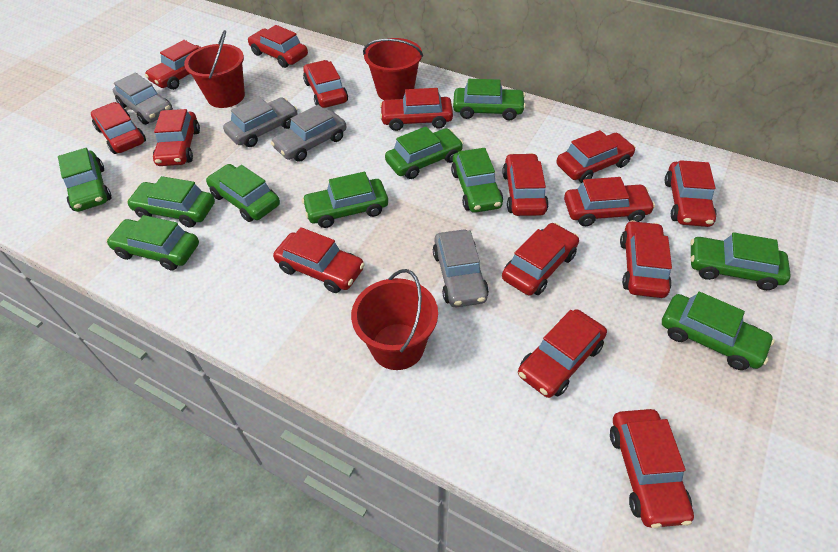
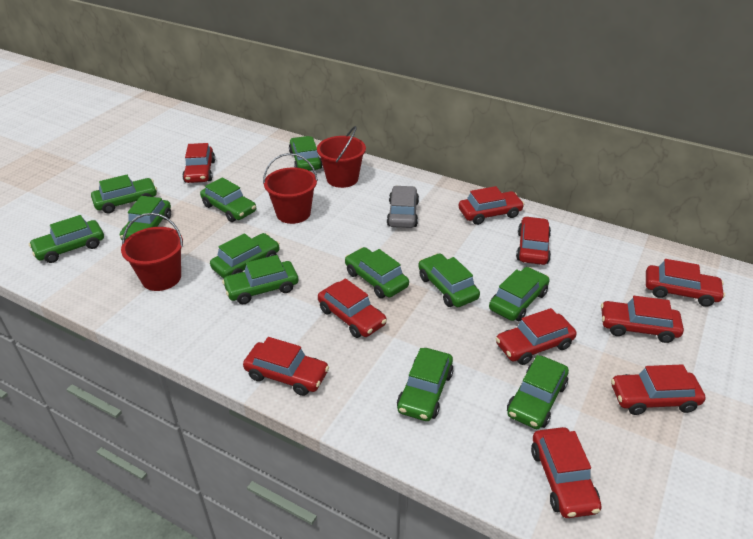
green car: [58,148,112,212] [106,215,199,271] [127,176,215,227] [206,164,280,222] [302,172,388,228] [385,126,463,179] [451,148,503,213] [453,79,526,120] [662,292,775,370] [690,232,791,290] = 10 -> [29,215,104,263] [91,175,157,214] [120,196,171,240] [200,177,256,222] [210,233,280,278] [222,255,298,304] [289,136,322,171] [345,247,409,298] [397,348,453,421] [418,253,480,307] [489,267,550,321] [507,355,569,429] = 12
grey car: [113,72,173,125] [223,97,298,147] [271,105,346,162] [433,229,489,307] = 4 -> [387,186,419,228] = 1
red car: [91,102,146,154] [145,40,201,90] [153,109,200,166] [248,25,308,68] [273,227,365,293] [303,60,348,108] [380,88,453,131] [502,153,549,216] [502,223,579,296] [518,309,607,398] [556,130,636,183] [564,177,655,226] [610,409,694,528] [620,220,672,298] [665,160,716,227] = 15 -> [182,143,215,183] [243,337,329,396] [318,278,387,338] [459,186,524,225] [496,308,577,365] [516,216,551,265] [531,427,602,518] [601,296,684,343] [611,364,706,415] [646,259,725,307] = 10

